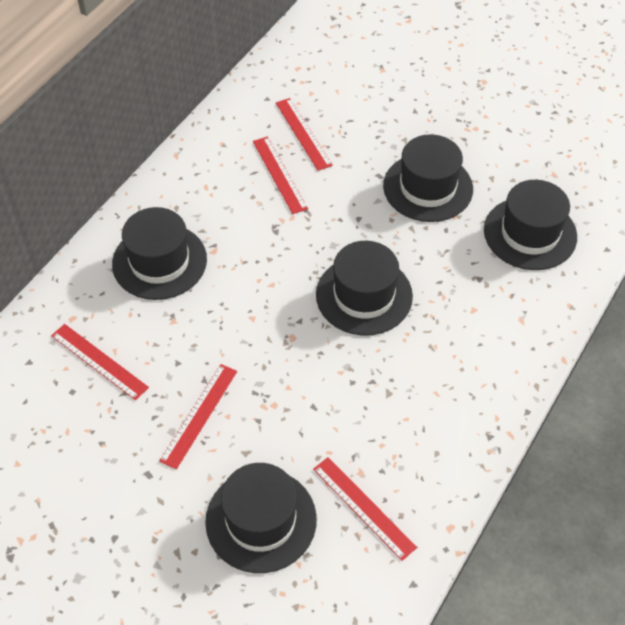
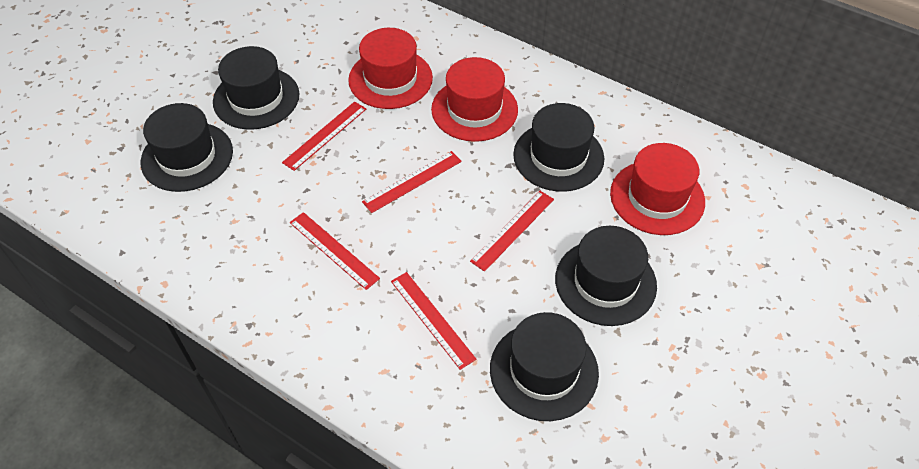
red hat: none = 0 -> [348,28,433,109] [431,57,518,142] [610,143,705,235] = 3

